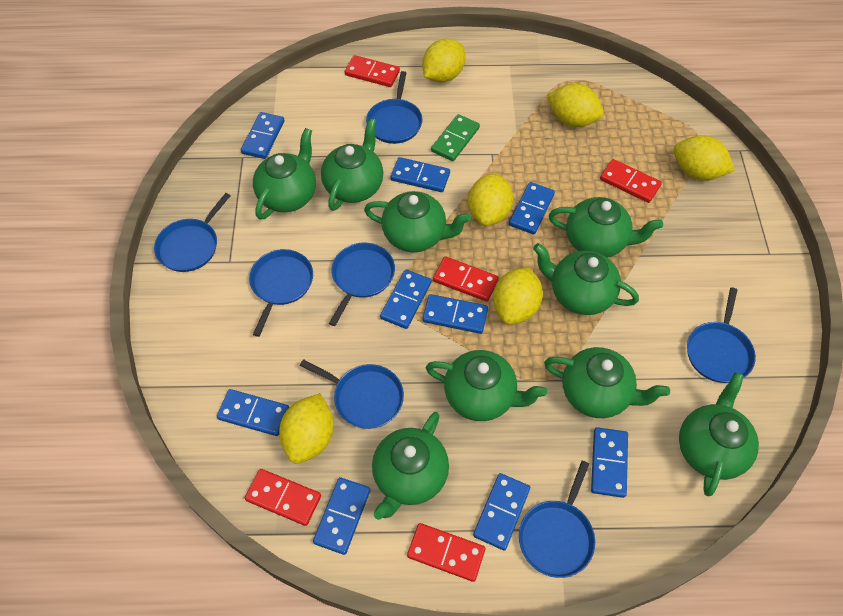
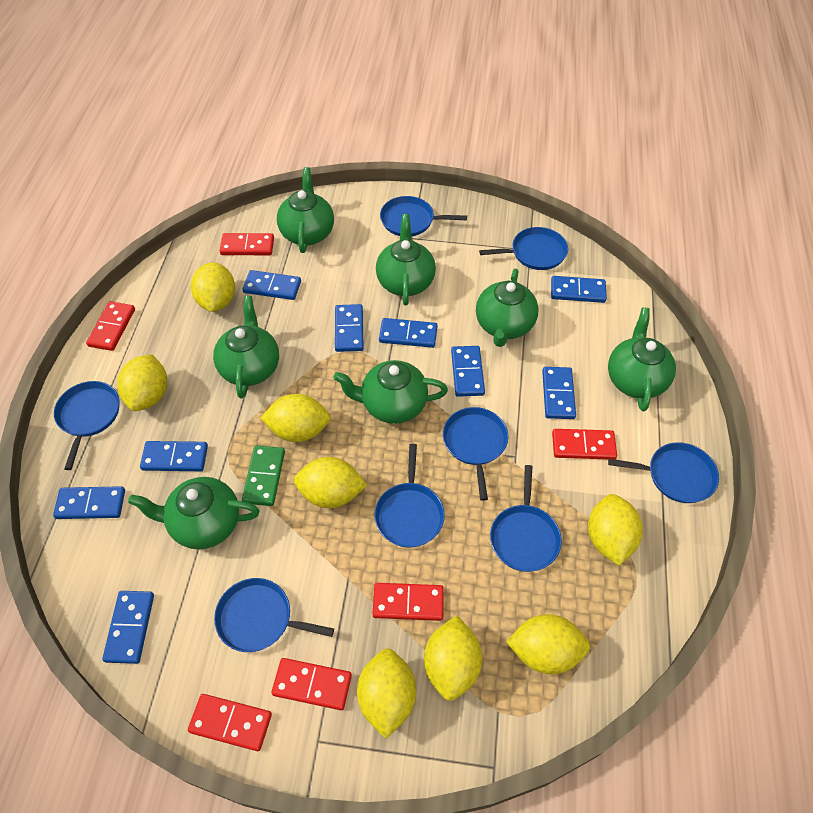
blue pan: [154,193,231,272] [249,249,313,337] [300,359,404,429] [329,242,395,326] [366,71,423,144] [519,461,595,578] [687,287,756,383] = 7 -> [54,381,120,470] [214,578,334,652] [375,444,445,548] [380,196,467,237] [443,407,508,501] [479,227,568,270] [490,465,562,572] [608,442,719,503] = 8
green teapot: [253,128,316,220] [321,118,383,211] [364,191,471,252] [372,412,449,520] [426,350,547,421] [533,243,639,315] [544,347,670,418] [549,197,663,258] [679,372,759,496] = 9 -> [128,477,259,549] [213,296,279,398] [277,167,334,253] [333,360,448,424] [376,214,436,305] [476,269,539,347] [608,307,676,411] = 7
red domino: [245,469,321,526] [345,55,400,87] [407,523,485,582] [433,257,499,302] [600,159,662,203] = 5 -> [86,301,135,351] [188,694,272,751] [220,233,274,255] [271,658,352,710] [373,583,444,621] [552,429,617,459] = 6
yellow lemon: [279,393,334,464] [422,39,465,83] [468,174,513,226] [493,267,543,325] [547,84,604,127] [674,135,735,181] = 6 -> [117,354,167,411] [191,263,235,312] [260,394,331,442] [294,457,367,508] [357,649,416,739] [424,616,482,701] [506,614,590,674] [588,494,643,566] = 8

